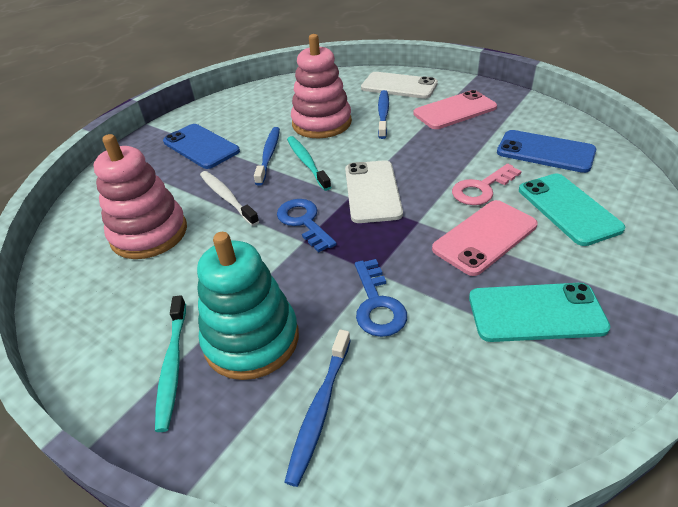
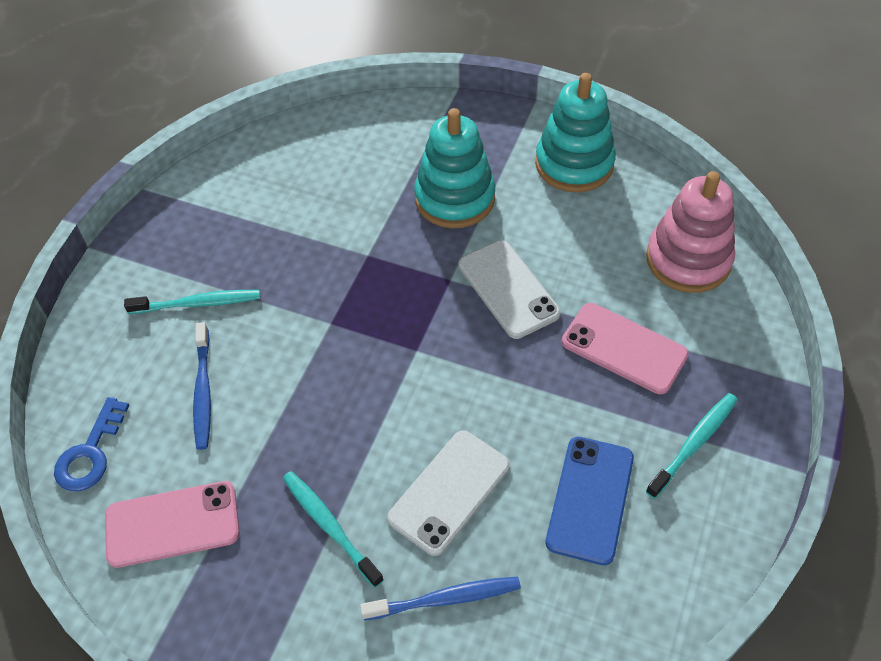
blue key: [277,199,337,253] [355,259,407,337] = 2 -> [54,397,129,491] = 1
blue phone: [163,124,240,169] [497,130,596,173] = 2 -> [546,437,634,565] = 1
blue toothbrush: [254,127,280,186] [285,329,351,487] [378,90,389,139] = 3 -> [193,322,211,450] [360,577,521,620] = 2
pink key: [452,164,522,205] = 1 -> none = 0
pink stacking toy: [93,134,187,259] [291,34,352,138] = 2 -> [646,171,735,293] = 1
turquoise phone: [469,283,610,342] [519,174,625,246] = 2 -> none = 0
turquoise stacking toy: [197,232,299,380] = 1 -> [414,108,495,228] [535,73,616,193] = 2
turquoise toothbrush: [155,295,186,432] [287,136,331,191] = 2 -> [124,290,260,314] [283,471,384,588] [646,393,738,499] = 3
white toothbrush: [200,171,259,226] = 1 -> none = 0

